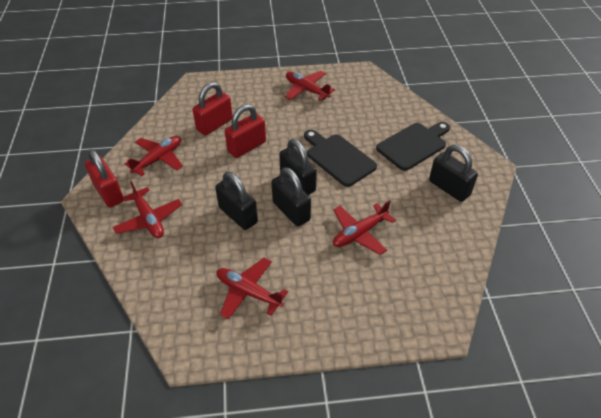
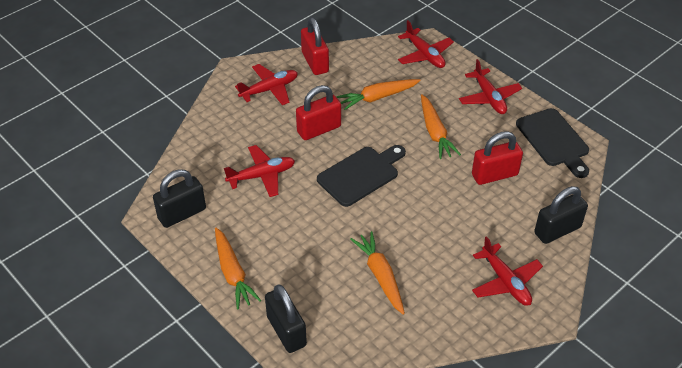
black padlock: [215,172,258,230] [272,167,311,227] [279,139,317,195] [429,145,478,202] = 4 -> [153,169,206,228] [265,284,307,353] [534,186,588,244] = 3
orange carrot: none = 0 -> [215,227,261,309] [337,79,421,110] [350,231,405,315] [421,94,461,159] = 4

